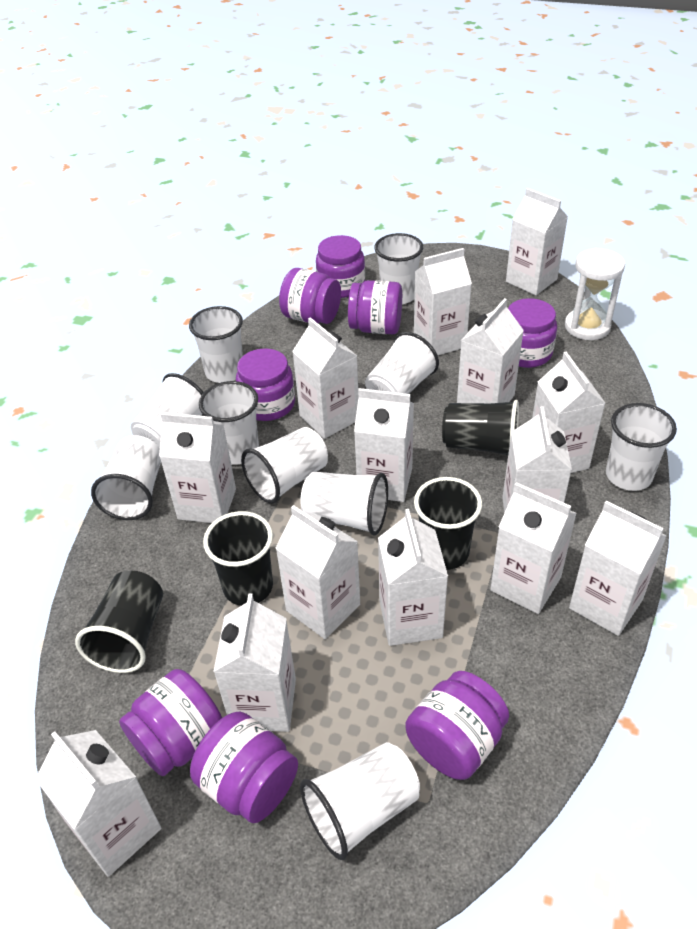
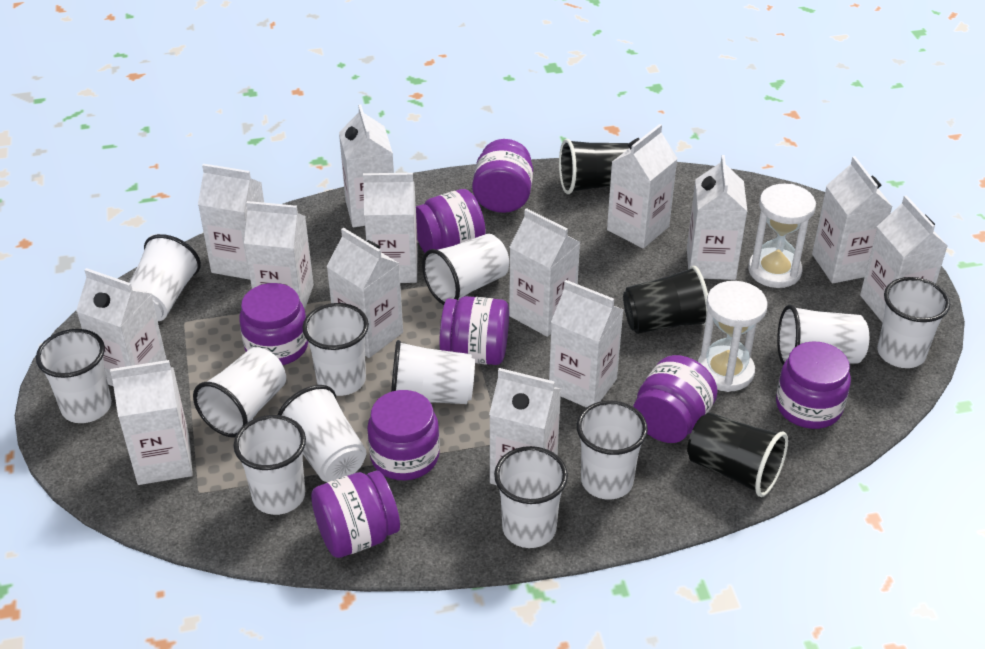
black cup: [75,571,163,673] [203,511,273,606] [414,477,482,570] [442,400,519,455] = 4 -> [559,139,629,194] [623,266,708,334] [687,412,788,497] = 3
white cup: [91,435,161,520] [131,373,204,448] [189,306,243,383] [199,381,259,465] [241,427,328,504] [300,472,388,535] [300,742,420,860] [365,332,439,394] [374,233,423,304] [606,403,677,491] = 10 -> [36,329,112,423] [129,234,201,321] [193,347,286,437] [234,415,306,515] [277,385,366,482] [302,303,369,396] [391,340,475,404] [422,234,509,305] [494,446,568,548] [577,401,648,500] [777,305,869,365] [877,277,950,368] = 12
white hourglass: [565,248,625,340] = 1 -> [698,281,767,392] [748,184,816,288] = 2

